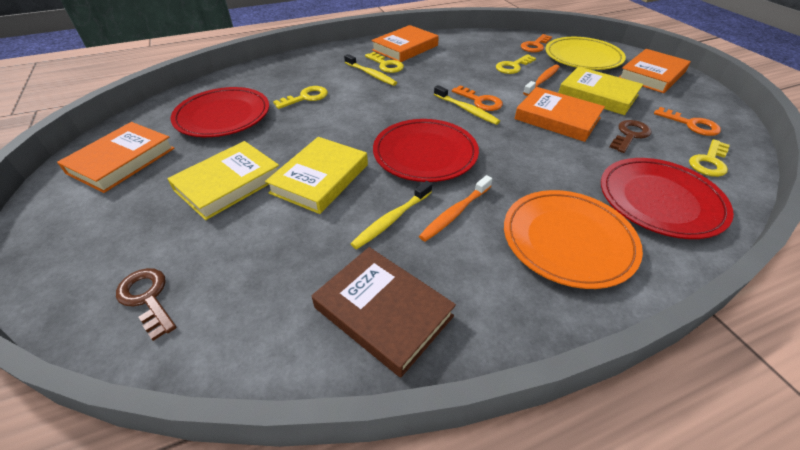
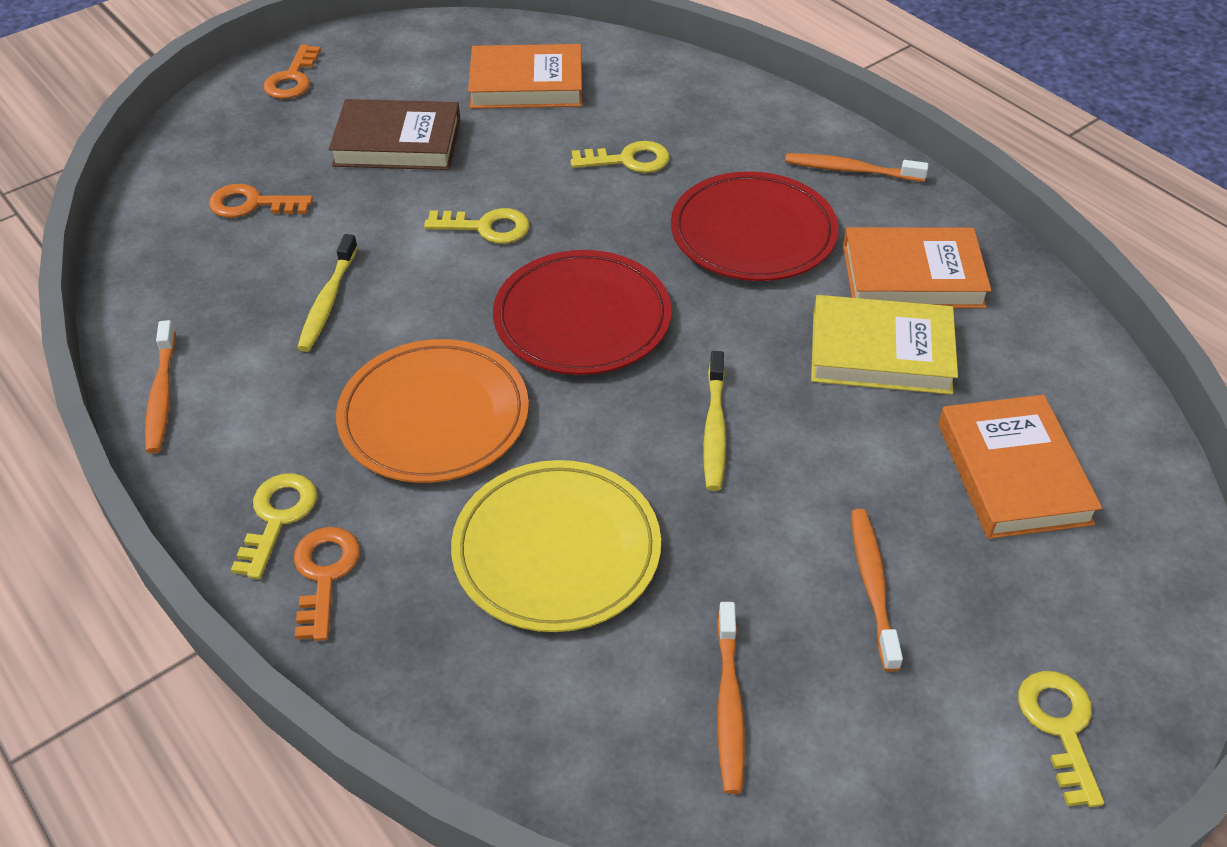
brown key: [116,268,177,341] [610,120,652,153] = 2 -> none = 0
orange book: [57,122,175,193] [371,25,439,62] [514,87,605,142] [619,49,691,93] = 4 -> [468,44,582,109] [843,227,991,308] [938,395,1102,539] = 3
orange toothbrush: [419,175,492,242] [523,65,560,96] = 2 -> [145,320,176,453] [717,602,745,794] [785,153,929,182] [851,509,903,672] = 4
red plate: [171,87,269,137] [373,119,479,182] [601,158,734,239] = 3 -> [493,250,672,375] [671,171,838,281] = 2
yellow book: [167,141,279,220] [265,137,368,214] [558,66,643,115] = 3 -> [811,295,958,395] = 1
yellow toothbrush: [344,54,397,86] [351,181,432,249] [434,85,500,125] = 3 -> [297,234,358,352] [703,351,726,491] = 2

